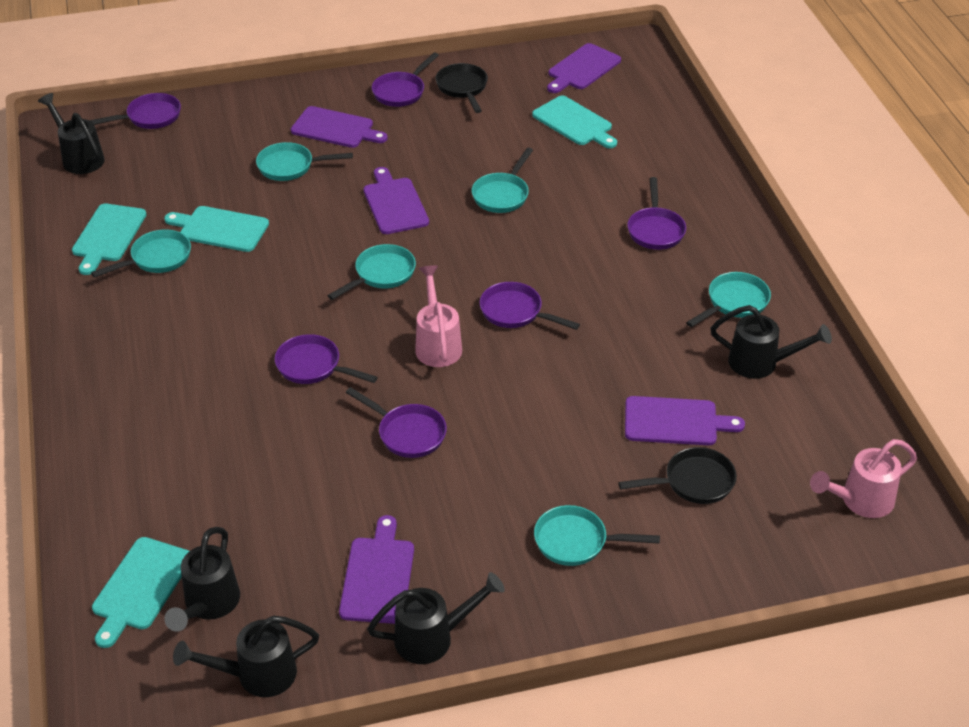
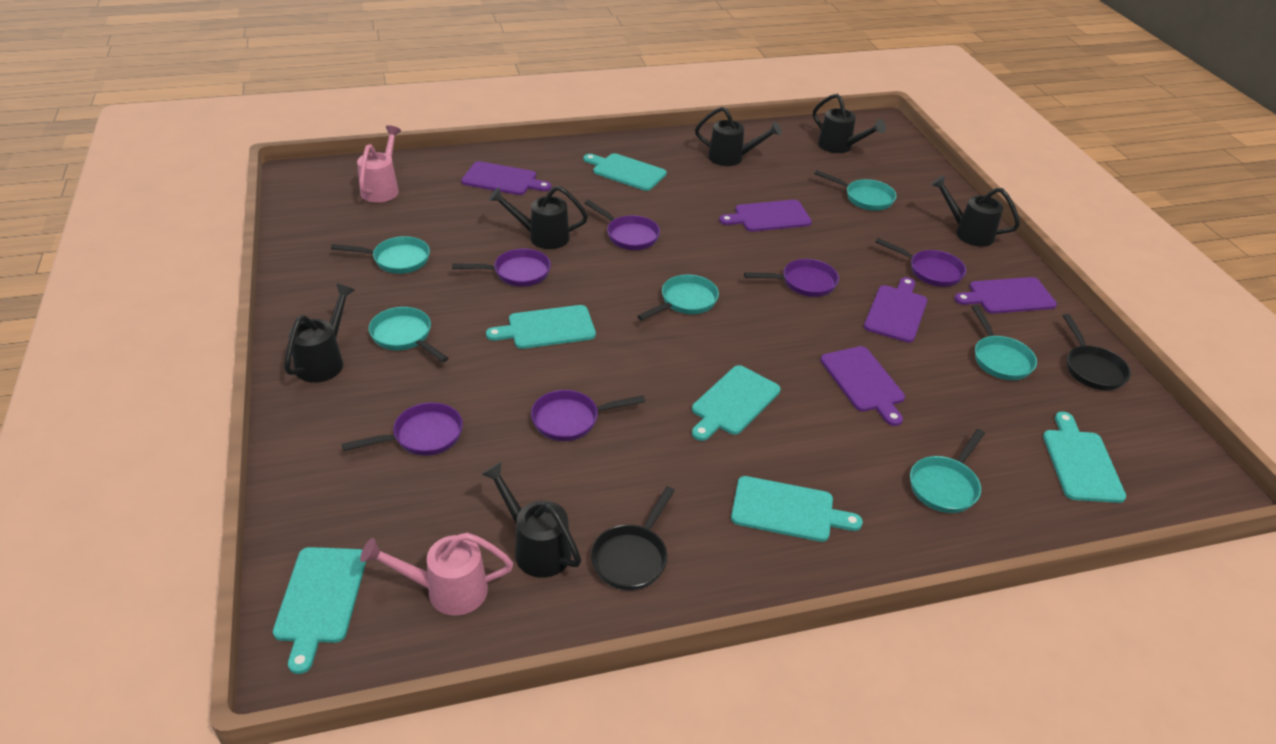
black watering can: [38,93,105,174] [164,527,240,632] [173,615,319,697] [367,572,505,664] [710,305,832,379] = 5 -> [284,284,355,383] [481,462,581,578] [489,186,588,249] [695,107,782,166] [813,94,886,153] [931,175,1020,247] = 6
turquoise cutting board: [72,204,147,275] [92,537,189,648] [164,206,269,252] [532,96,617,148] = 4 -> [273,547,366,674] [486,305,596,349] [584,153,667,191] [692,365,781,441] [731,476,863,542] [1043,412,1126,503] = 6

